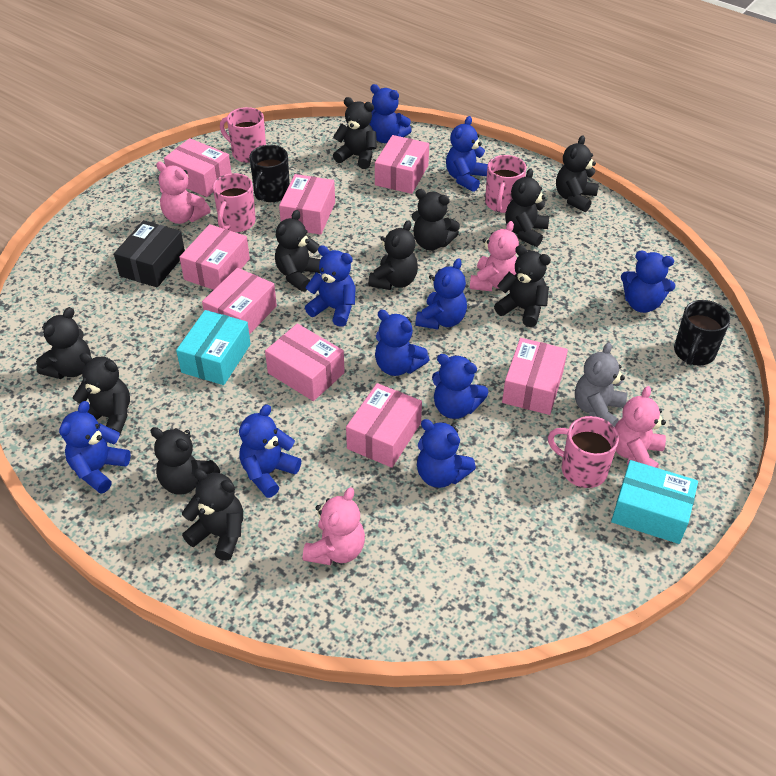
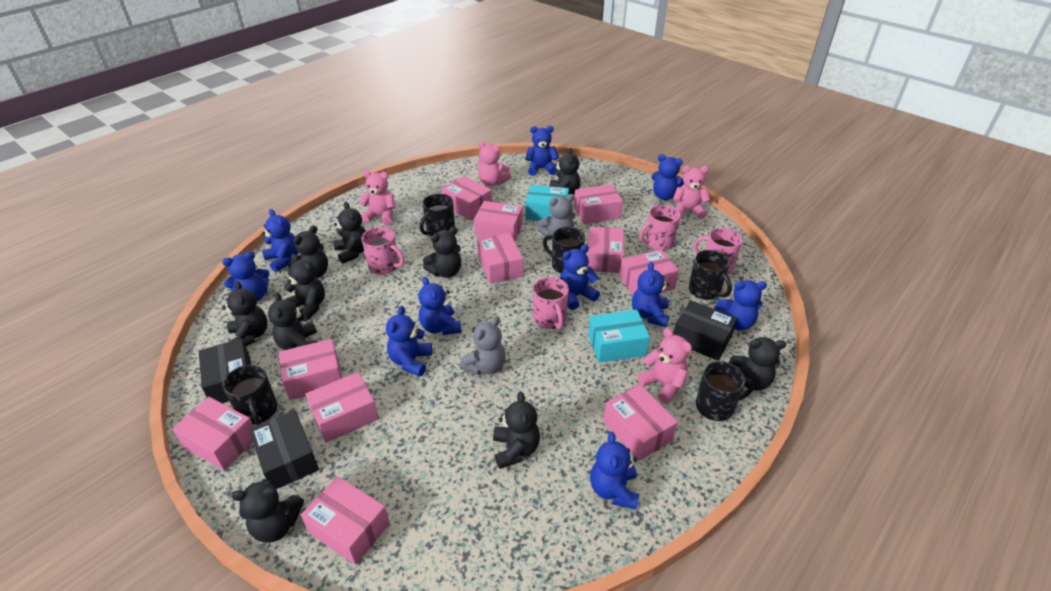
black box: [114,220,185,287] = 1 -> [199,339,251,403] [249,410,319,489] [673,300,737,361] = 3
black mug: [249,145,290,202] [674,300,730,365] = 2 -> [223,365,277,425] [420,193,455,237] [543,227,585,273] [689,250,732,300] [696,361,754,421] = 5
black teddy bear: [36,307,91,379] [73,353,130,437] [150,427,220,495] [182,469,243,561] [275,210,321,292] [333,97,377,169] [368,220,418,290] [412,189,460,250] [494,245,551,327] [505,168,549,247] [556,135,599,212] = 11 -> [222,281,267,347] [231,479,304,543] [268,292,317,350] [284,254,325,322] [288,225,328,278] [334,202,366,264] [423,227,461,278] [493,391,540,469] [550,148,580,195] [728,337,786,391] = 10
grey teddy bear: [575,342,627,427] = 1 -> [459,316,506,375] [538,194,575,240] = 2
pink box: [164,138,231,197] [179,224,250,290] [202,268,277,335] [265,324,345,401] [279,174,335,235] [346,383,422,468] [375,135,429,194] [502,338,568,415] = 8 -> [172,397,254,470] [279,339,342,400] [301,476,390,565] [305,372,379,443] [442,176,492,221] [474,201,523,241] [477,233,523,284] [574,184,623,225] [588,226,624,273] [603,384,678,461] [619,249,679,296] = 11

